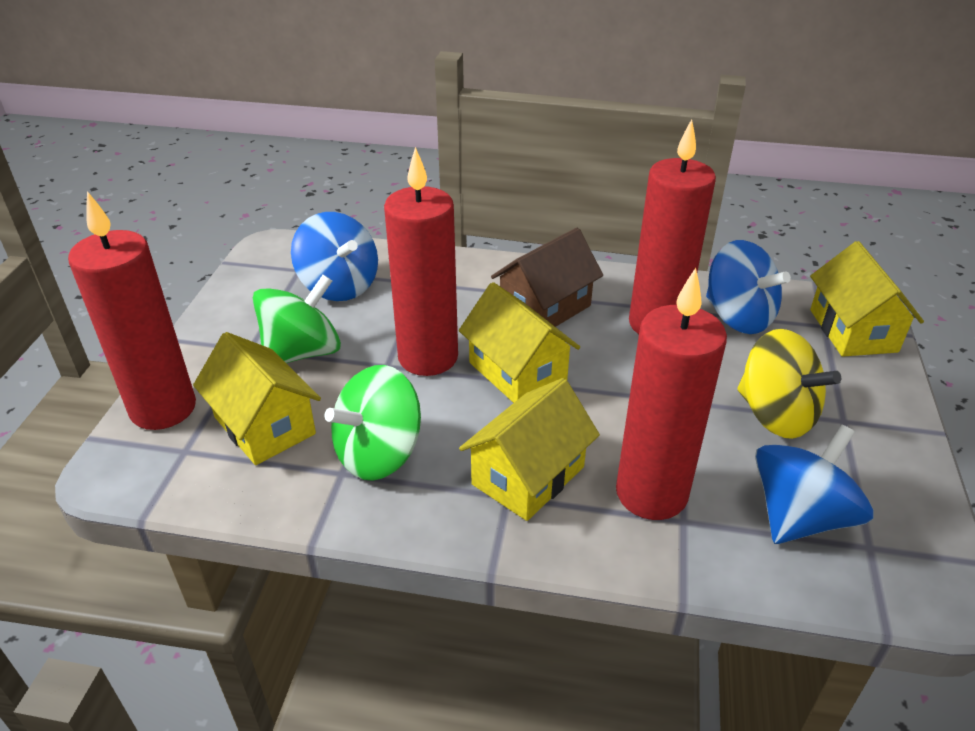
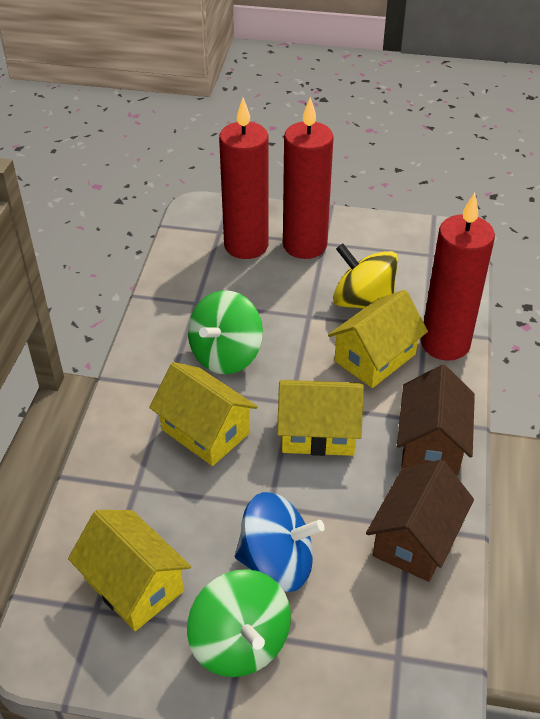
blue spinning top: [291,212,378,301] [706,240,791,334] [755,425,874,544] = 3 -> [235,492,325,592] = 1
brown house: [491,228,603,327] = 1 -> [366,460,474,582] [397,365,475,476] = 2
red candle: [68,191,196,430] [384,147,458,376] [616,268,727,520] [629,119,716,334] = 4 -> [219,98,269,259] [283,97,334,259] [421,193,495,361] = 3

